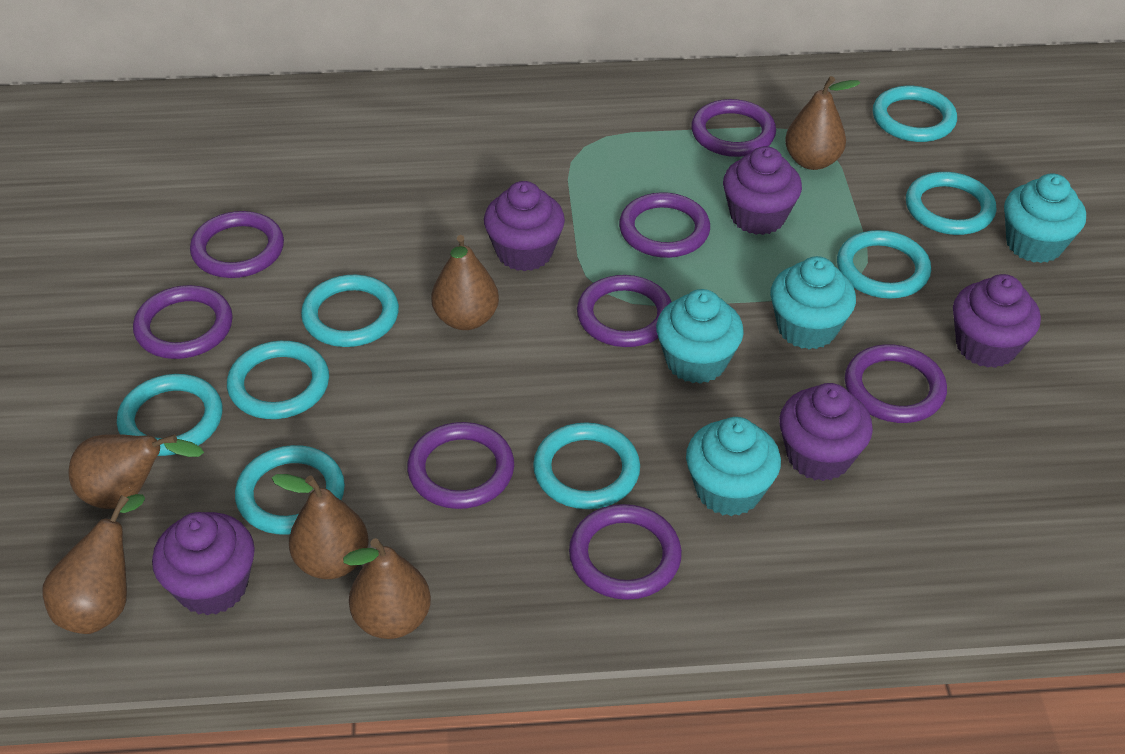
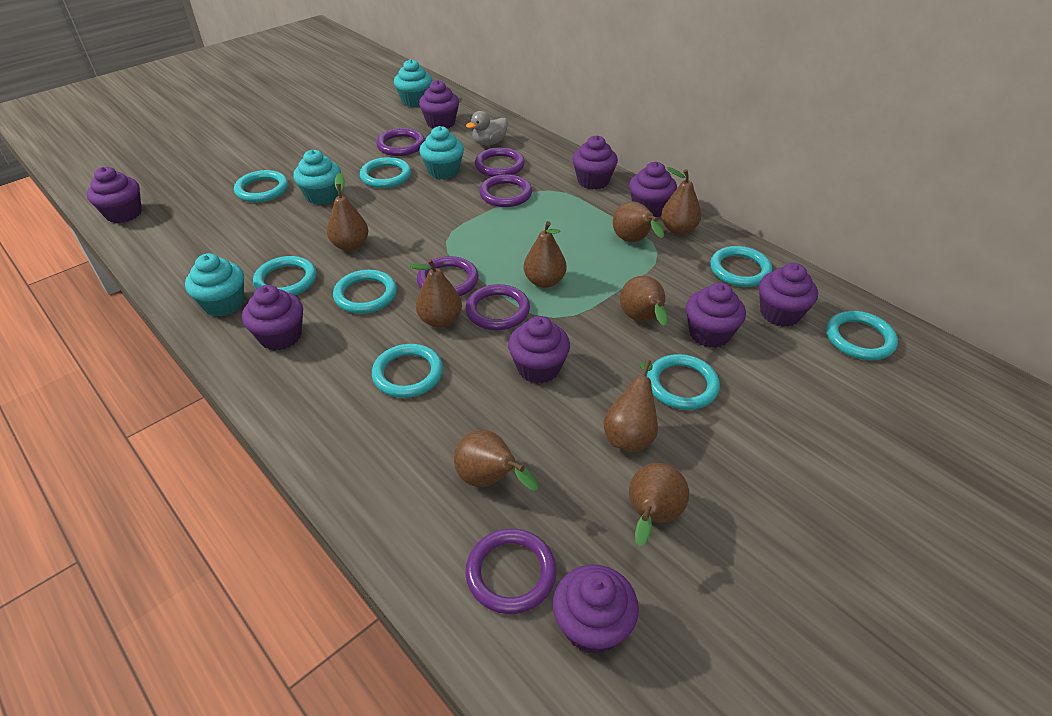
brown pear: [43,494,145,634] [68,434,204,509] [272,474,369,579] [343,538,431,639] [431,235,499,330] [785,76,860,170] = 6 -> [327,173,369,251] [409,258,462,328] [454,430,538,491] [524,221,567,288] [603,360,658,453] [613,202,664,242] [620,276,668,326] [629,463,689,547] [661,167,701,235] = 9
grey duck: none = 0 -> [466,111,508,145] = 1
purple cupcake: [152,512,255,616] [484,181,565,271] [723,146,802,235] [779,383,873,481] [953,274,1041,368] = 5 -> [87,167,142,223] [242,285,303,350] [419,80,459,128] [508,316,570,384] [553,565,639,654] [572,135,618,190] [629,162,677,217] [686,282,746,348] [759,263,818,327] = 9
purple ring: [133,285,233,359] [190,211,284,278] [407,422,514,509] [569,504,682,600] [577,275,671,347] [619,192,710,258] [691,99,776,157] [845,344,947,423] = 8 -> [376,128,425,156] [417,256,479,296] [465,284,530,330] [466,528,557,614] [475,147,525,177] [479,174,532,207] = 6

